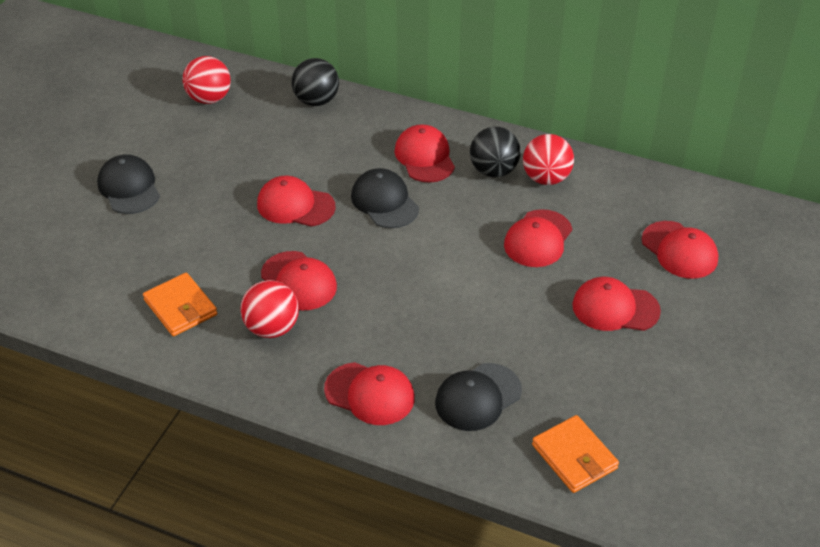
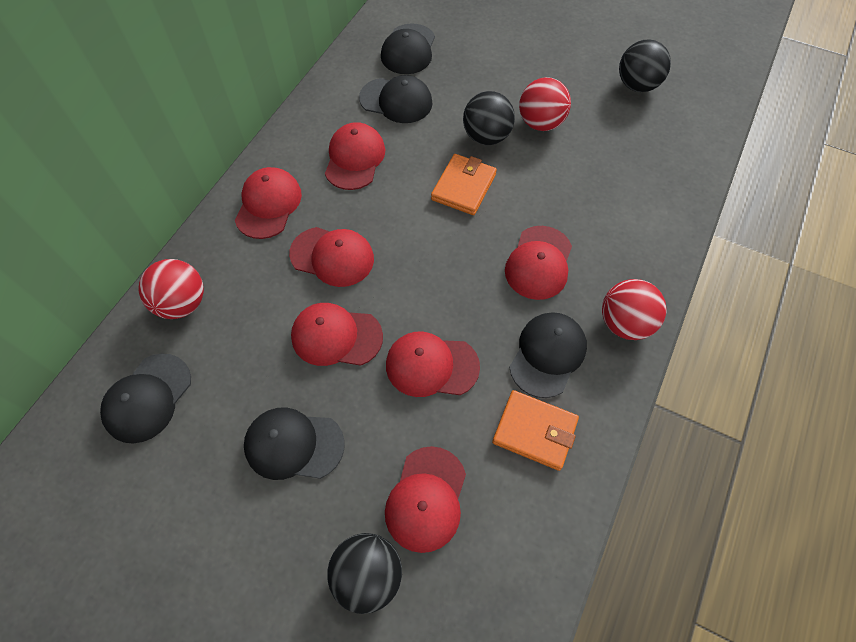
black ball: [291,58,339,106] [470,127,521,177] = 2 -> [327,533,402,614] [463,91,515,145] [619,39,671,92] = 3
black cap: [97,154,160,214] [351,168,419,228] [435,363,522,431] = 3 -> [100,354,191,443] [244,407,345,480] [359,75,432,123] [381,23,435,74] [509,312,587,398] = 5

